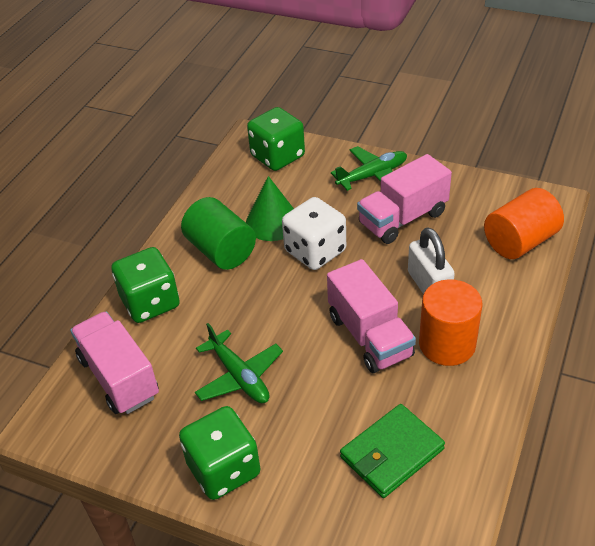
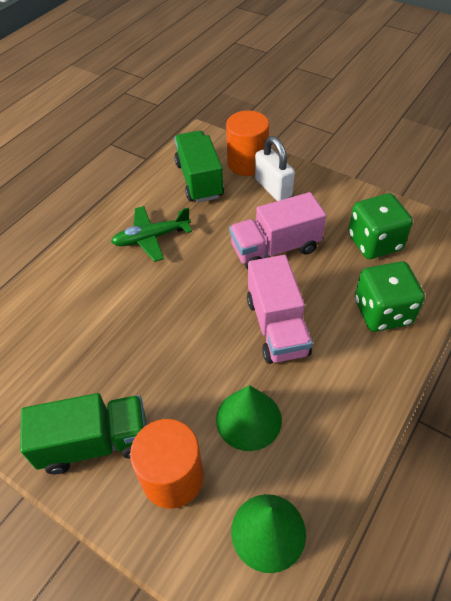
green cone: [246,176,294,241] = 1 -> [216,385,282,451] [231,494,306,573] = 2
green cylinder: [181,197,256,270] = 1 -> none = 0
green dice: [111,247,180,323] [179,406,260,500] [247,107,305,171] = 3 -> [348,193,413,259] [355,261,425,332] = 2
green plane: [195,323,283,403] [331,146,407,191] = 2 -> [111,206,192,262] = 1
green truck: none = 0 -> [20,393,146,474] [174,131,224,203] = 2
green wallet: [340,404,445,498] = 1 -> none = 0
pink truck: [70,311,159,414] [327,259,416,373] [357,154,452,244] = 3 -> [229,192,326,270] [247,255,313,364] = 2
white dice: [282,197,346,270] = 1 -> none = 0

